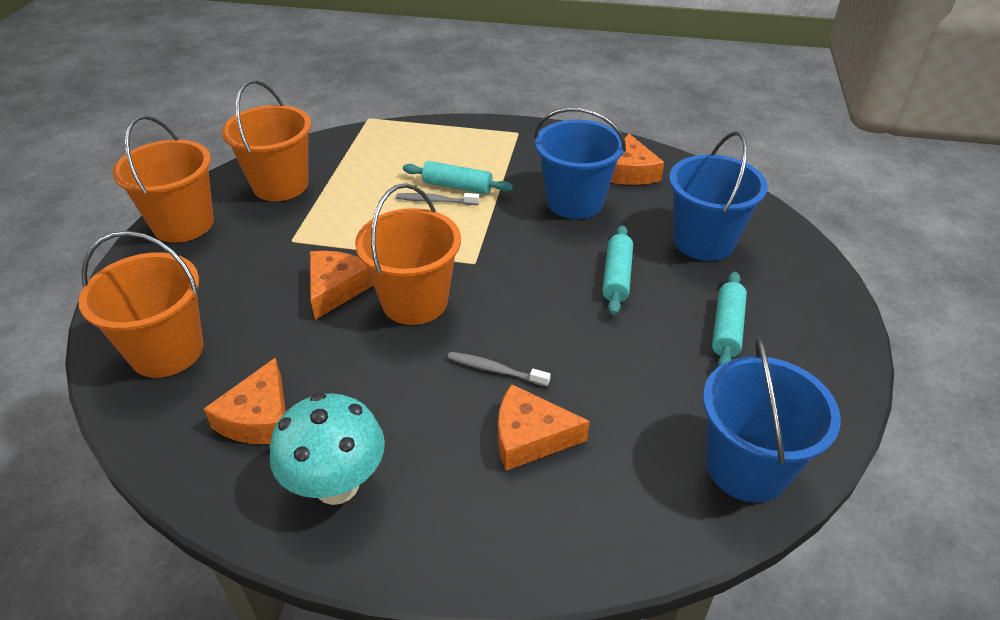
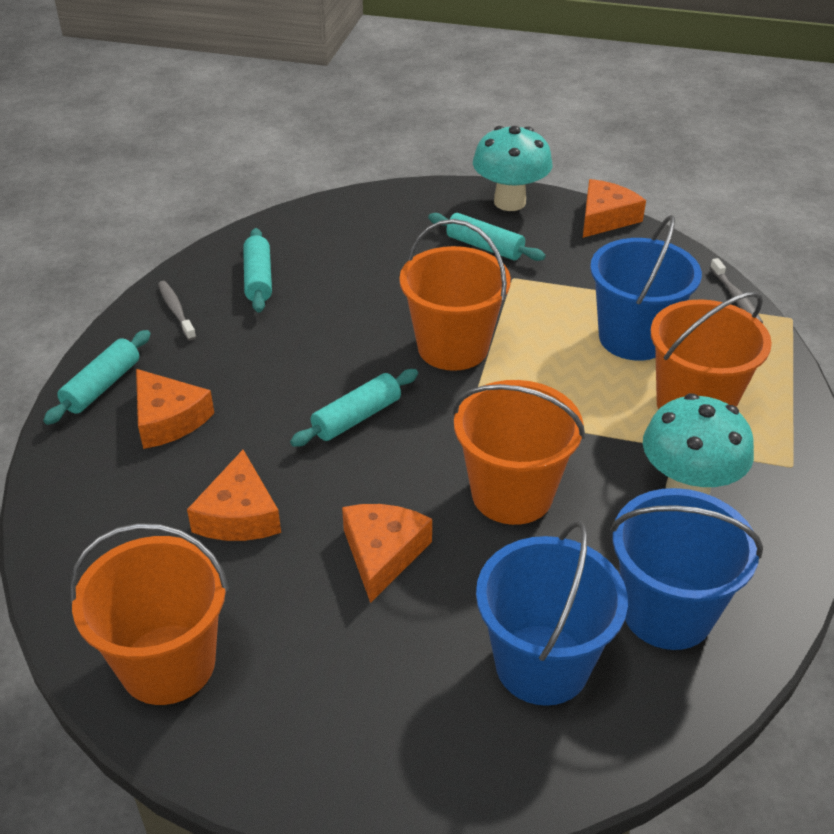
turquoise mushroom: [270,393,385,505] = 1 -> [473,126,552,211] [643,393,754,495] = 2
turquoise rolling pin: [403,161,513,194] [602,225,633,315] [712,271,747,366] = 3 -> [43,330,150,425] [243,228,272,312] [290,369,418,447] [428,213,546,261] = 4

